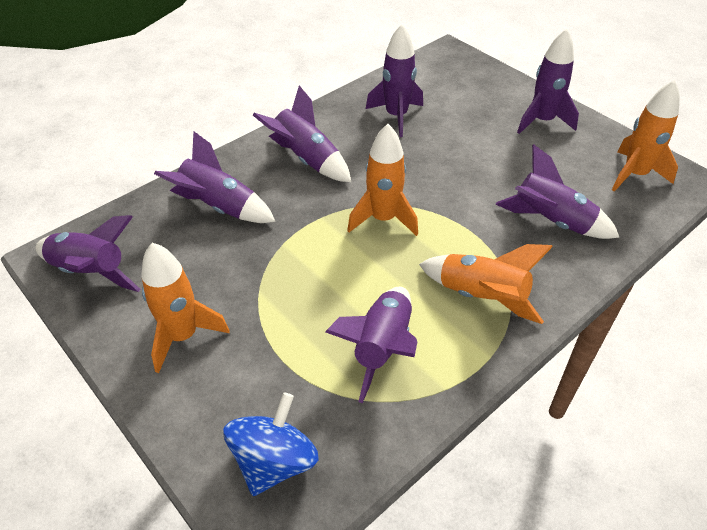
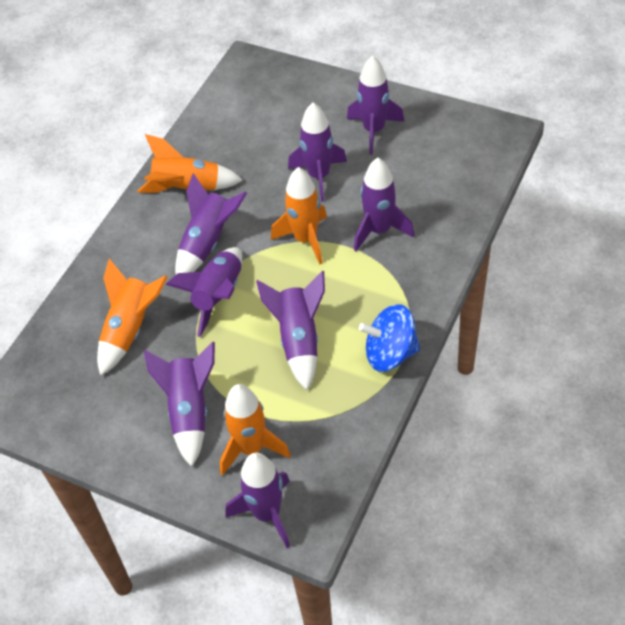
purple rocket: [35,215,141,292] [154,131,276,223] [253,86,351,182] [325,287,417,403] [366,24,423,137] [495,144,620,239] [517,29,579,134] = 7 -> [144,342,215,467] [166,247,242,337] [175,173,247,274] [226,453,290,548] [256,271,325,390] [288,103,347,202] [347,55,404,155] [354,158,414,251] = 8

